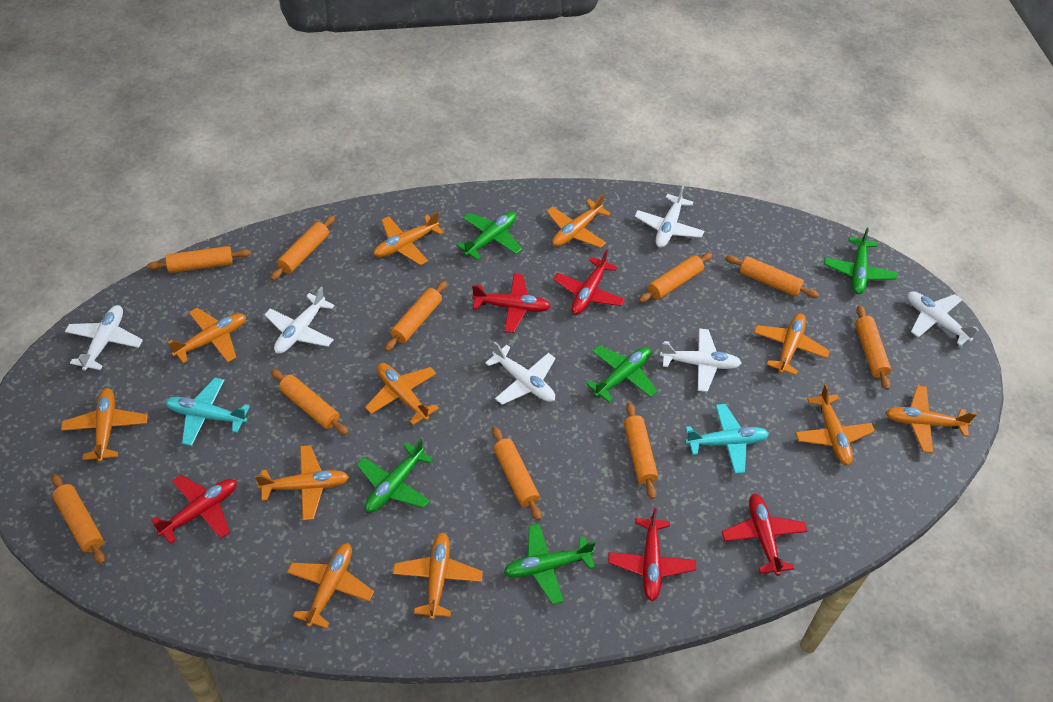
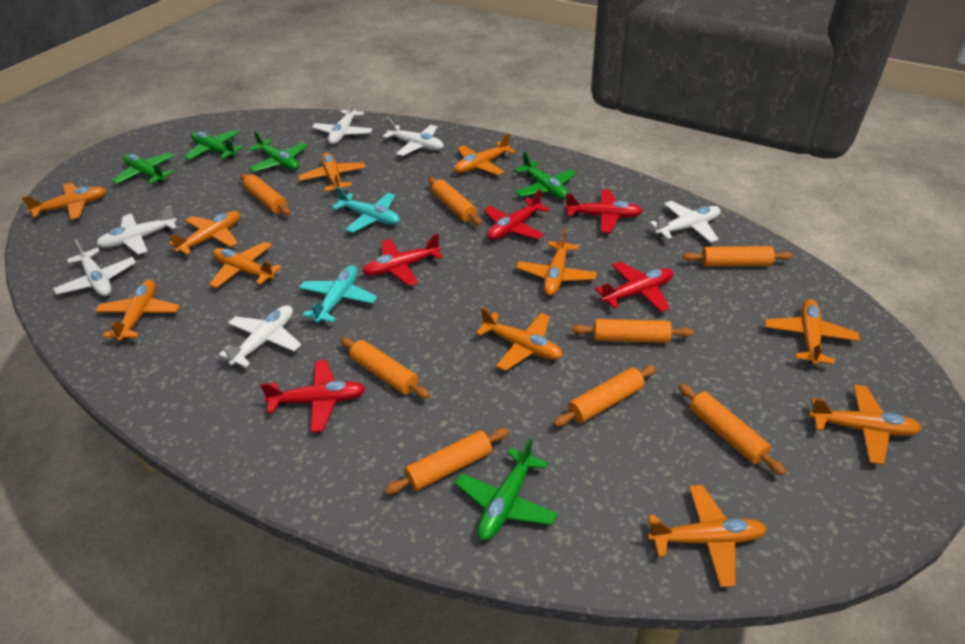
orange rolling pin: [51,474,105,564] [147,246,251,273] [270,216,335,281] [271,369,348,435] [385,281,447,351] [492,426,541,521] [624,402,658,499] [639,253,712,303] [725,255,819,298] [855,305,891,390] = 10 -> [240,173,290,215] [340,337,430,399] [384,428,509,494] [428,177,482,225] [553,365,657,427] [572,319,693,343] [678,383,786,475] [683,246,793,267] = 8

